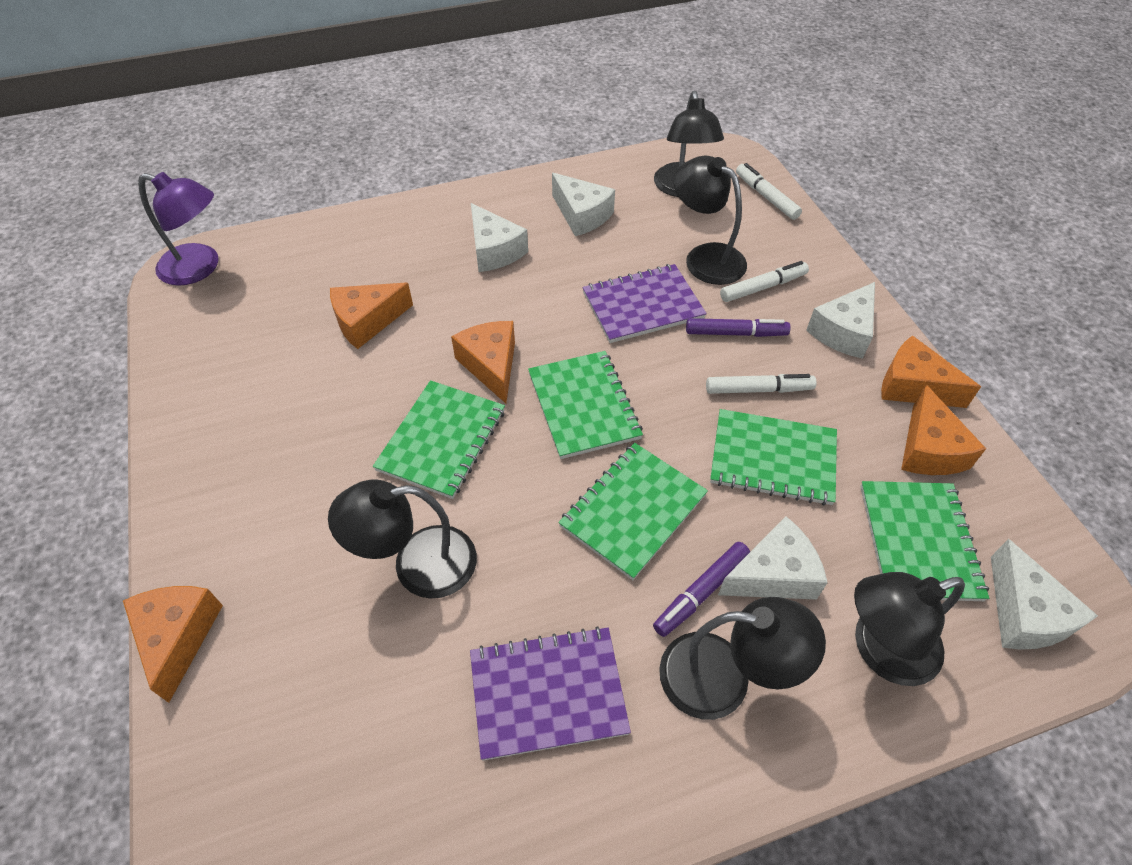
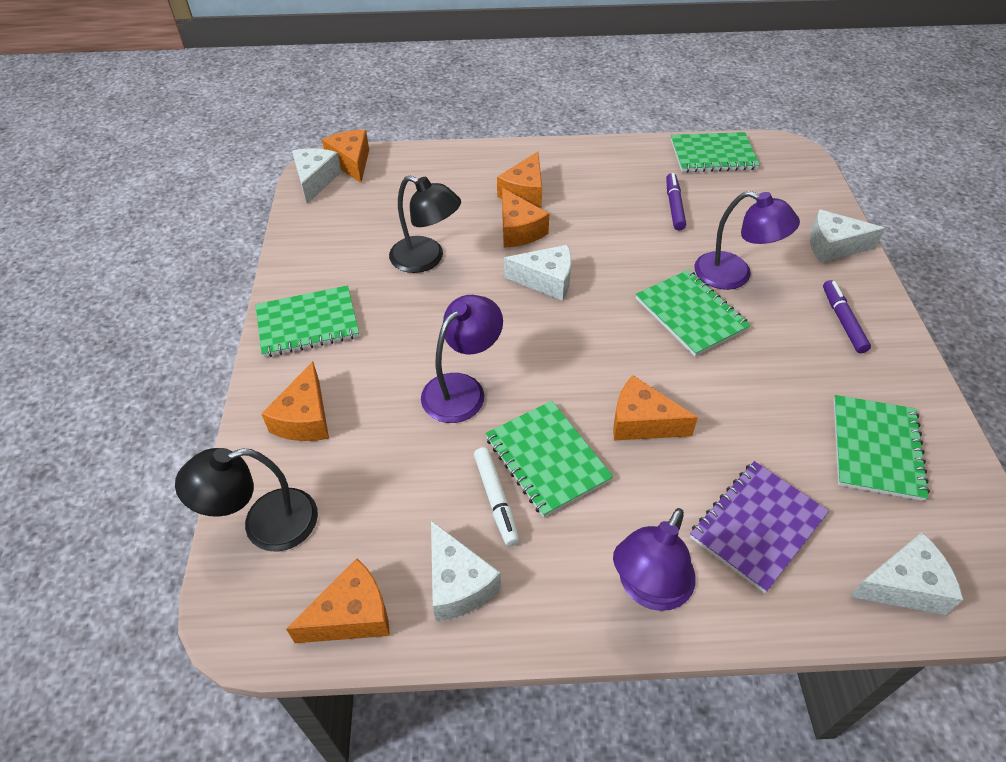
black lamp: [328,479,477,599] [654,91,724,197] [659,597,826,720] [674,156,747,285] [854,572,965,686] = 5 -> [175,448,318,552] [389,176,461,273] = 2
orange cheese: [123,586,223,703] [330,283,413,349] [451,321,515,403] [881,335,981,408] [901,385,986,475] = 5 -> [261,362,329,441] [286,558,390,643] [322,130,369,183] [497,152,542,207] [502,188,549,248] [613,375,698,440] = 6
purple lamp: [138,172,219,286] = 1 -> [421,295,503,423] [613,508,696,611] [694,191,800,290] = 3
purple notebook: [470,626,631,761] [583,264,707,343] = 2 -> [690,461,829,593] = 1
white marker: [706,374,817,394] [720,261,809,302] [736,163,802,220] = 3 -> [474,447,519,546] = 1

